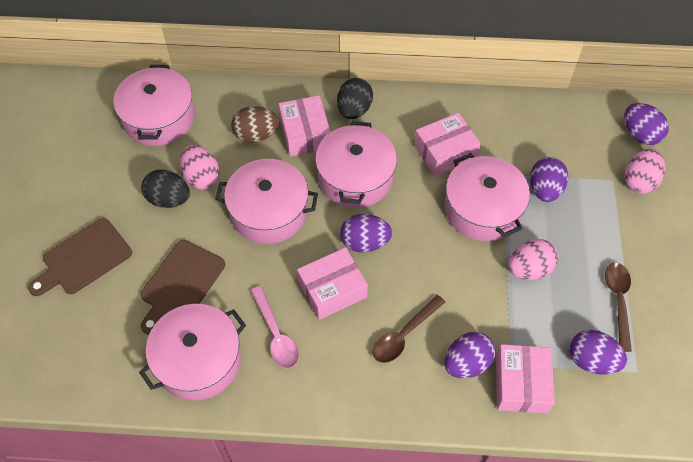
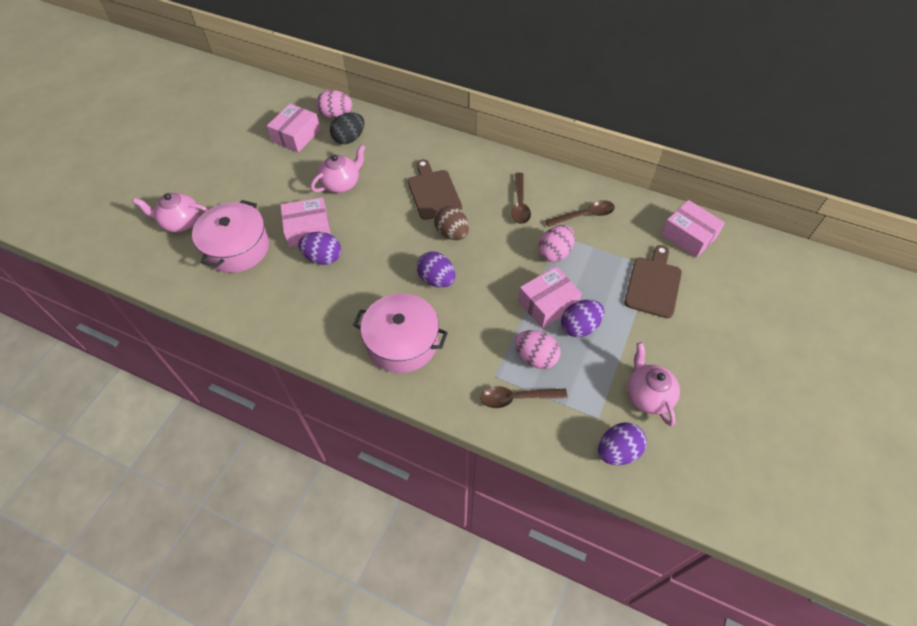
black egg: [141,170,190,208] [337,78,373,119] = 2 -> [330,112,365,144] = 1
brown spoon: [373,295,445,363] [605,263,632,352] = 2 -> [480,386,567,408] [511,173,531,224] [545,200,615,227] = 3
pink pot: [113,65,195,146] [139,304,246,401] [215,159,318,244] [315,121,397,208] [445,153,530,241] = 5 -> [192,200,269,273] [353,293,448,373] = 2
pink spoon: [251,286,299,369] = 1 -> none = 0
pink teapot: none = 0 -> [133,193,208,232] [311,144,366,193] [627,342,680,426] = 3
purple egg: [340,214,392,252] [444,332,495,378] [530,157,568,202] [570,330,627,375] [624,103,669,145] = 5 -> [298,232,341,265] [417,252,455,288] [561,300,604,337] [598,422,647,465] = 4

